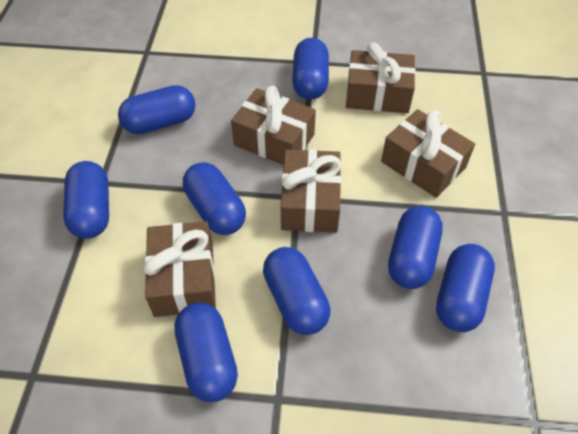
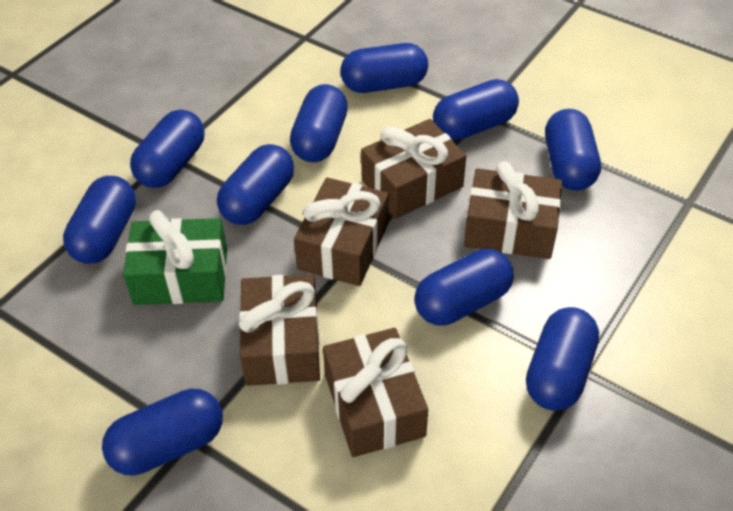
blue capsule: [63,161,109,239] [118,85,196,134] [174,303,238,402] [183,162,246,235] [263,247,330,335] [292,38,329,100] [388,206,443,289] [436,244,495,332] = 8 -> [63,176,136,264] [102,389,223,476] [130,110,205,188] [217,144,294,225] [290,84,348,162] [340,43,428,93] [414,249,514,326] [433,79,519,140] [526,307,599,411] [545,109,601,191] = 10
green gift: none = 0 -> [123,210,227,305] = 1

